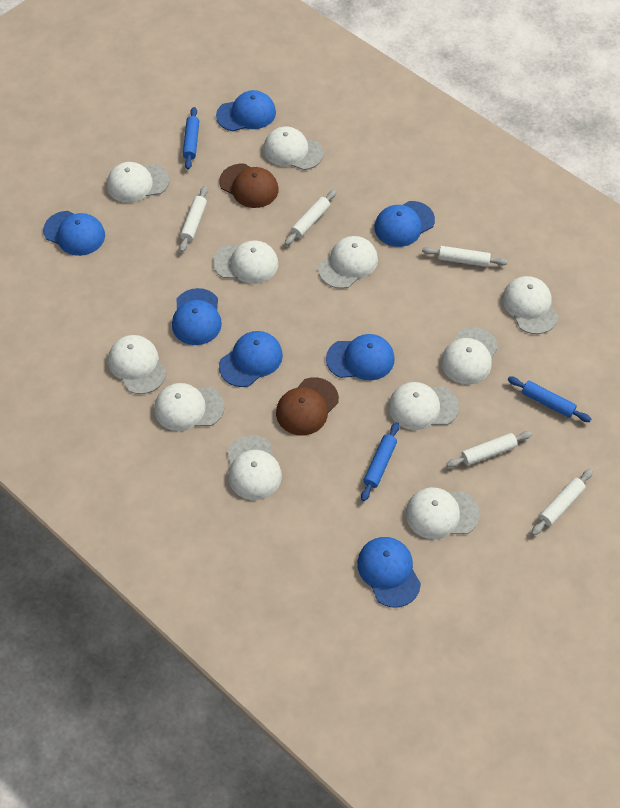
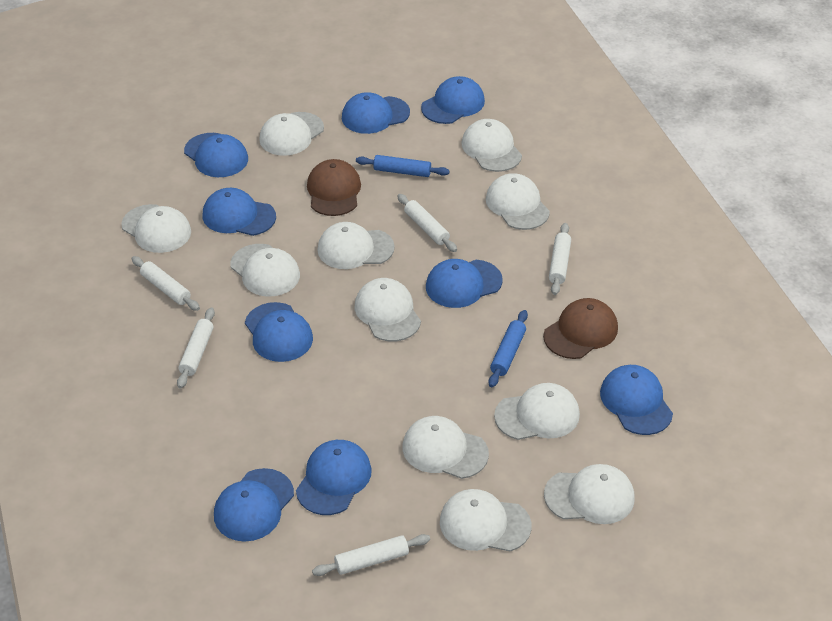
blue cap: [43,211,105,256] [172,288,222,345] [216,90,276,131] [219,331,283,387] [326,334,395,380] [357,537,421,607] [374,201,435,247] = 7 -> [184,133,248,177] [203,188,276,236] [214,468,294,542] [245,302,313,362] [296,440,372,515] [342,92,410,134] [421,76,485,124] [426,259,503,308] [600,365,673,435] = 9
blue rolling pin: [183,107,199,170] [361,422,399,501] [507,376,591,422] = 3 -> [356,155,449,177] [488,310,528,387] = 2

